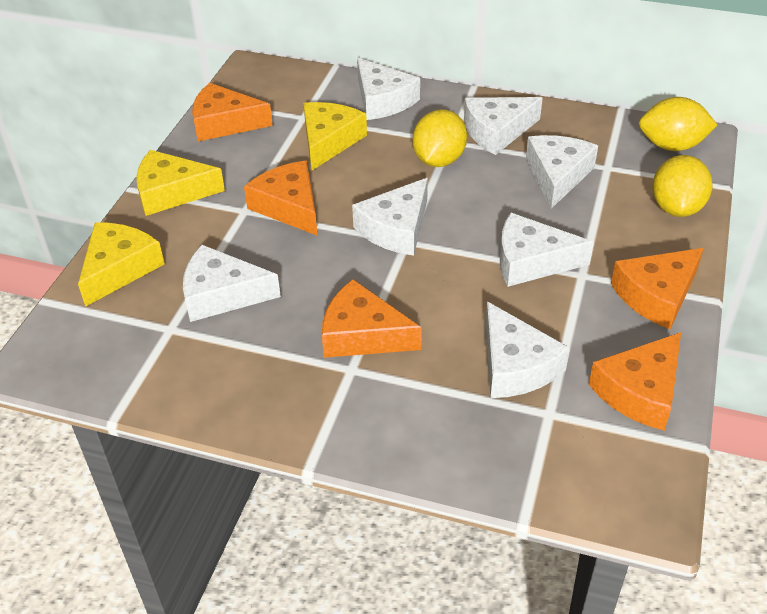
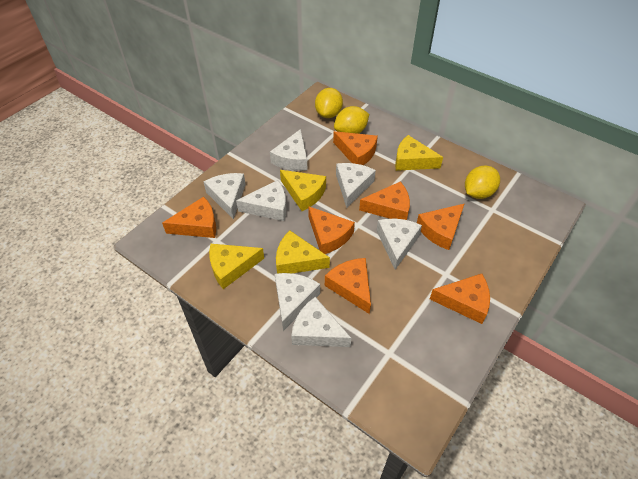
orange cheese: [192,83,273,141] [244,161,317,235] [322,279,422,358] [589,332,681,431] [611,248,704,329] = 5 -> [162,197,216,238] [308,206,355,254] [325,258,371,314] [333,131,378,165] [359,181,410,220] [417,203,465,250] [430,274,490,324] = 7
yellow cheese: [78,222,165,307] [137,150,225,216] [303,102,367,170] = 3 -> [209,244,264,289] [276,231,330,273] [280,170,326,211] [395,135,443,171] = 4

